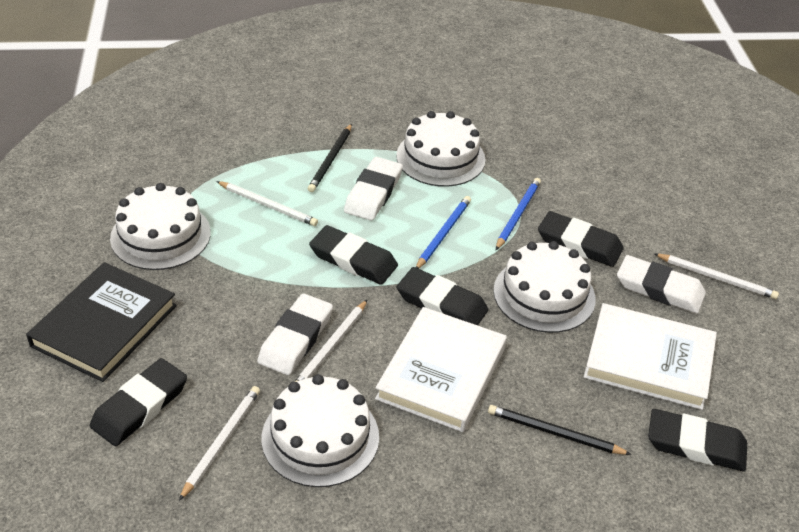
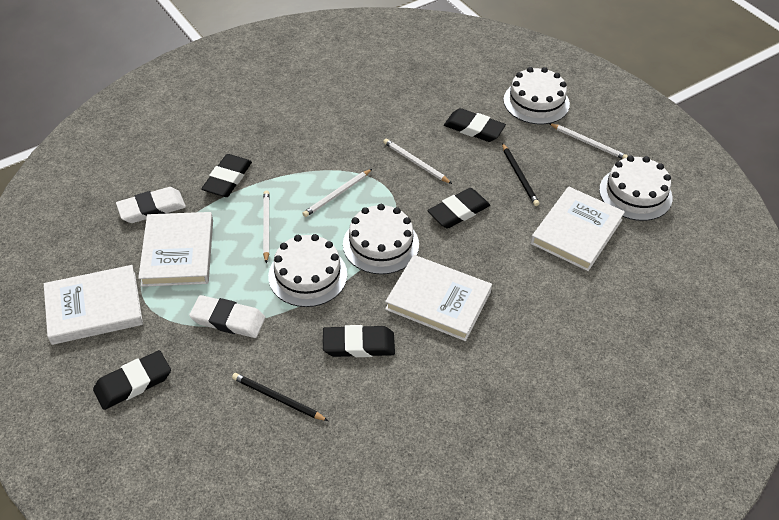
black book: [26,262,177,382] = 1 -> none = 0
blue pencil: [416,196,471,269] [496,178,541,250] = 2 -> none = 0
white book: [375,307,507,432] [584,303,717,410] = 2 -> [44,265,143,345] [138,212,213,287] [385,255,492,341] [531,187,625,271] = 4
white eraser: [257,293,333,375] [344,157,403,221] [617,255,706,314] = 3 -> [116,187,186,223] [189,295,265,338] = 2

